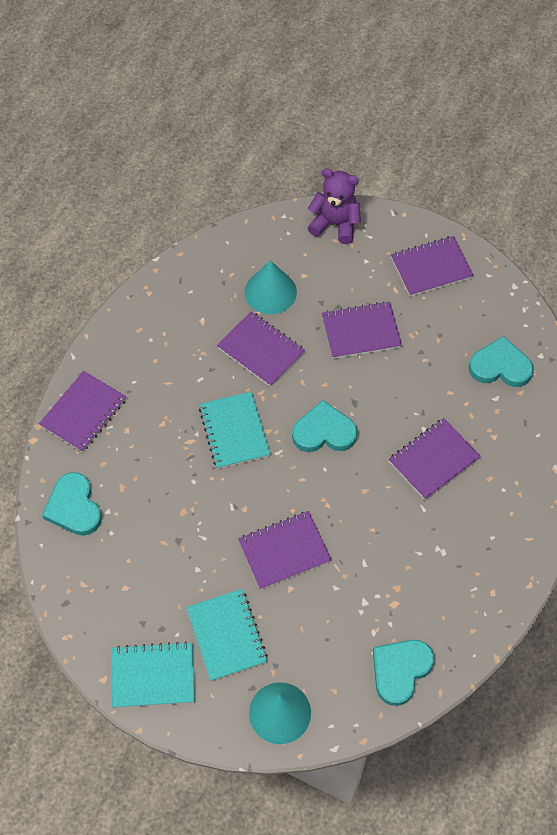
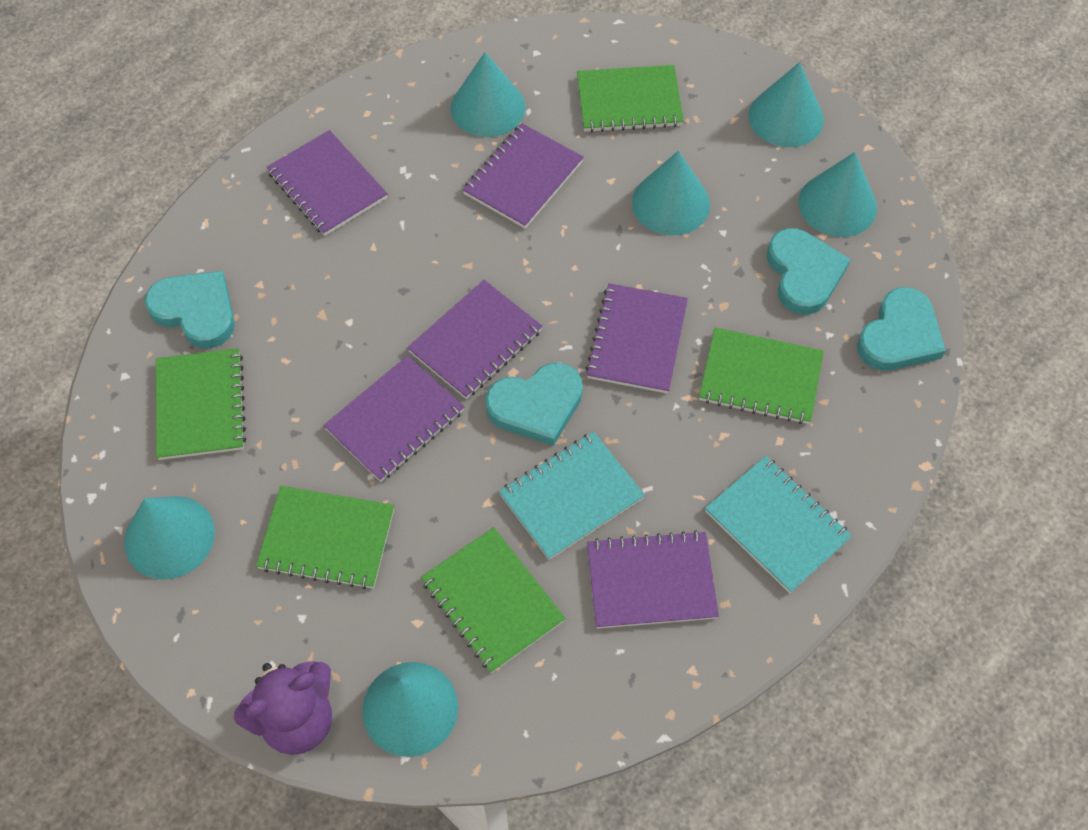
green notebook: none = 0 -> [156,348,246,460] [256,486,394,589] [421,527,566,673] [577,65,684,133] [699,327,824,424] = 5
turquoise cone: [245,261,297,314] [249,682,311,744] = 2 -> [124,496,215,580] [362,662,458,757] [451,52,526,137] [632,151,710,236] [748,62,824,147] [798,152,877,237] = 6
turquoise notebook: [112,641,195,708] [186,589,268,681] [199,391,271,469] = 3 -> [499,432,645,560] [705,456,852,593] = 2

